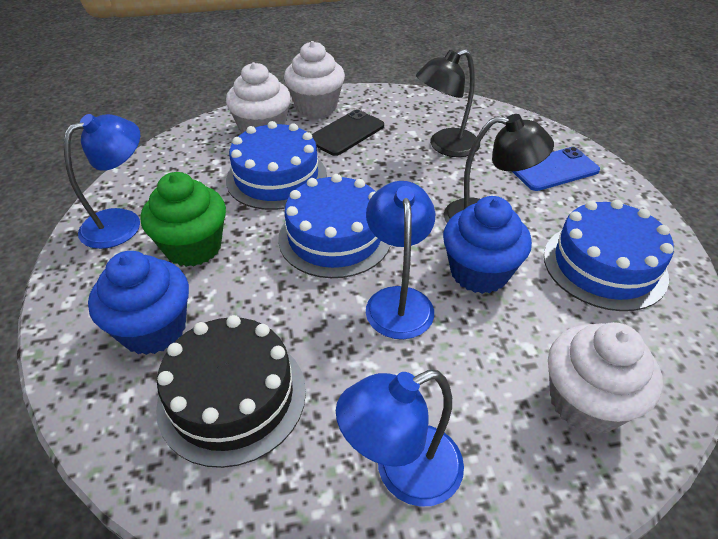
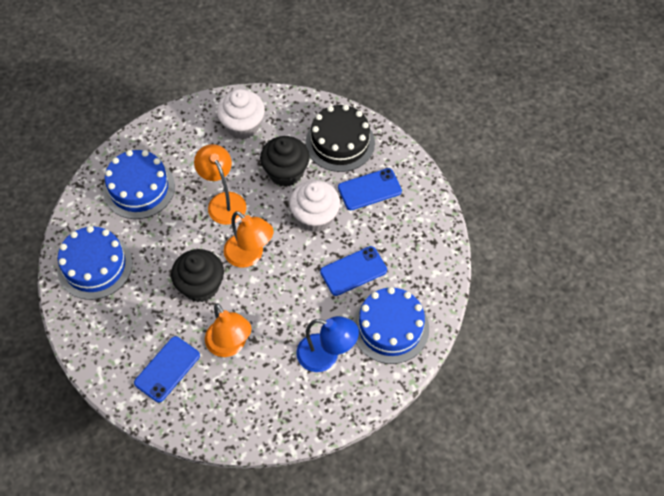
black cupcake: none = 0 -> [171,249,224,302] [260,136,310,186] = 2
black lamp: [416,49,480,157] [444,114,554,223] = 2 -> none = 0
black phone: [312,109,384,156] = 1 -> none = 0
blue cupcake: [88,251,189,355] [443,196,532,294] = 2 -> none = 0
blue lamp: [64,114,140,249] [336,370,464,507] [366,181,435,339] = 3 -> [296,316,359,372] = 1
blue phone: [512,147,600,191] = 1 -> [134,336,200,403] [320,246,387,296] [338,168,402,210] = 3
green cupcake: [141,172,226,267] = 1 -> none = 0
orange lamp: none = 0 -> [194,144,246,225] [205,303,252,357] [224,211,274,268] = 3
white cupcake: [226,62,291,134] [284,41,345,118] [548,322,663,434] = 3 -> [217,89,265,139] [290,180,340,232] = 2

